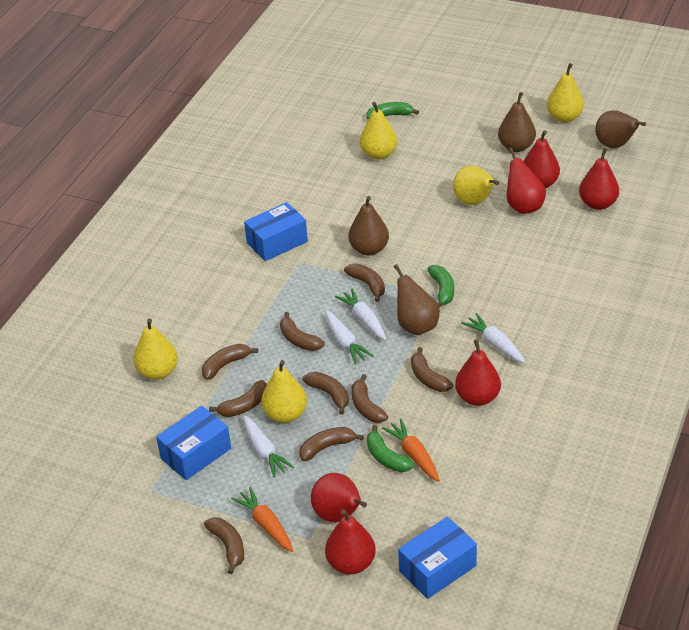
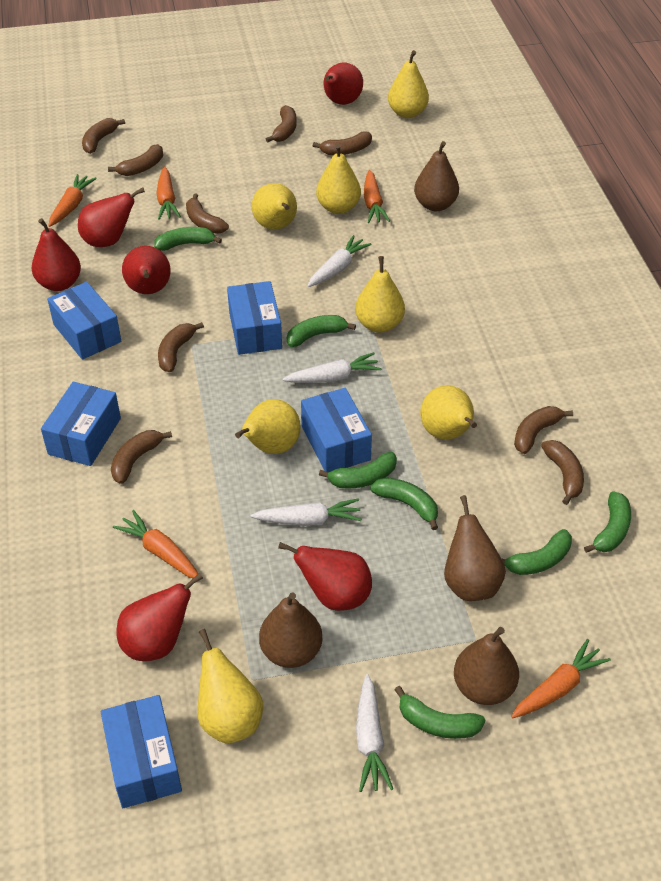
blue box: [156,406,231,480] [244,202,308,261] [398,517,477,599] = 3 -> [41,382,121,466] [47,282,121,360] [101,695,182,808] [227,281,282,355] [301,388,372,472] = 5
green banana: [366,102,419,120] [367,425,414,472] [427,265,454,308] = 3 -> [154,227,222,251] [287,315,356,347] [319,452,397,489] [370,478,438,530] [394,686,485,739] [501,529,572,575] [584,491,631,553] = 7
orange carrot: [231,487,293,552] [382,419,440,482] = 2 -> [48,174,97,227] [113,510,198,578] [156,167,181,220] [364,170,390,223] [511,639,611,718] = 5
yellow pear: [133,319,178,380] [261,360,307,423] [360,102,397,160] [453,166,499,205] [547,63,584,123] = 5 -> [198,629,263,743] [235,399,301,454] [252,183,297,230] [316,144,361,214] [355,256,405,333] [388,50,429,118] [420,385,477,440] = 7

